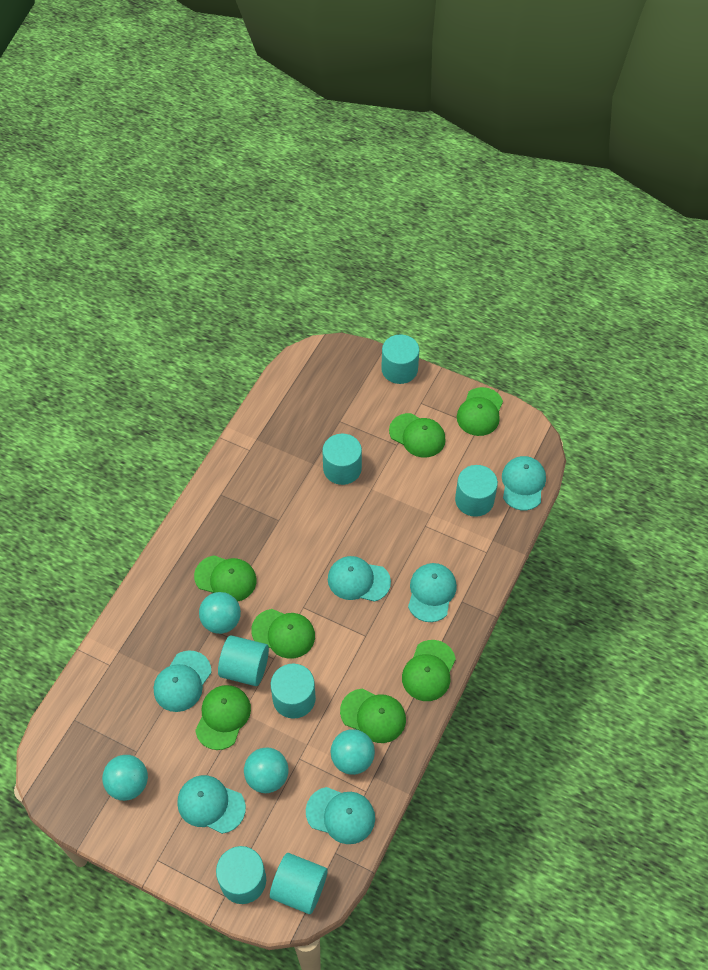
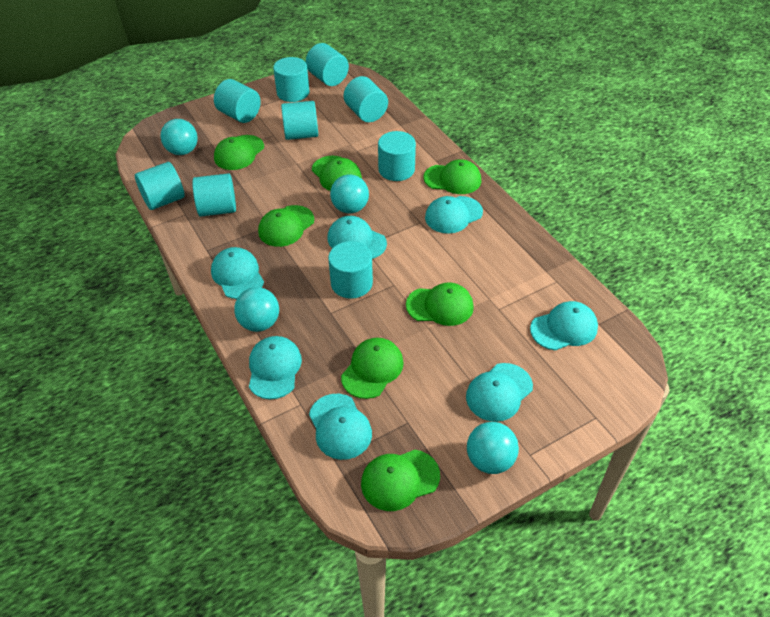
turquoise cap: [154,651,212,712] [177,775,246,834] [306,787,375,844] [328,556,391,602] [408,563,457,622] [502,456,546,510] = 6 -> [211,247,264,299] [249,336,302,399] [309,394,372,460] [327,216,387,259] [425,196,483,234] [466,363,533,422] [530,301,598,351] = 7
turquoise cylinder: [216,846,266,904] [218,635,269,686] [270,853,328,914] [271,664,316,719] [322,434,362,485] [381,335,419,384] [455,465,498,517] = 7 -> [135,162,185,210] [192,173,236,217] [214,79,260,123] [273,57,309,102] [281,101,318,140] [306,43,349,86] [328,241,373,299] [344,76,388,122] [378,131,416,181] = 9

